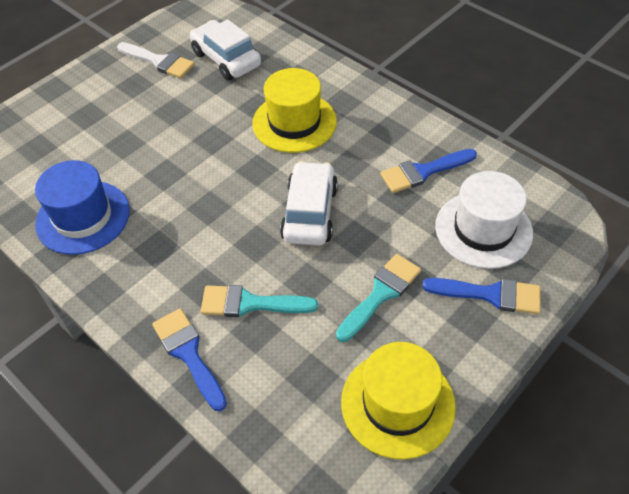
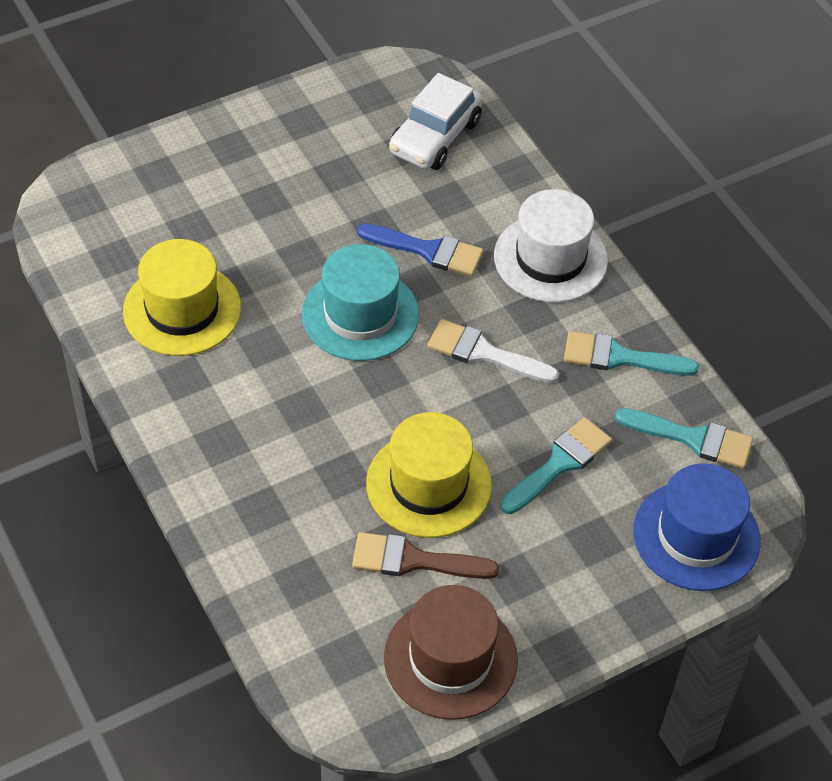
blue brush: [152,308,227,411] [380,149,477,193] [422,278,541,314] = 3 -> [357,223,484,277] = 1
brown brush: none = 0 -> [352,532,499,579] = 1
brown hat: none = 0 -> [384,585,518,720] = 1
turquoise brush: [200,285,318,317] [336,254,421,342] = 2 -> [501,417,612,514] [564,331,699,376] [615,408,753,469] = 3
turquoise hat: none = 0 -> [302,244,419,361] = 1
white car: [189,19,261,80] [280,161,338,246] = 2 -> [389,73,482,170] = 1

